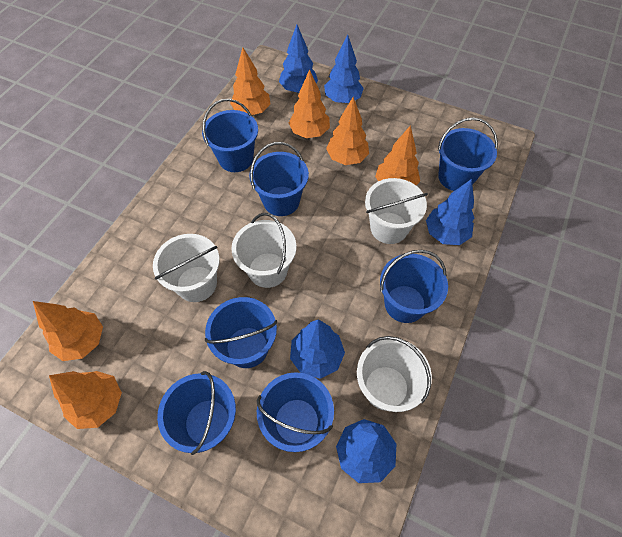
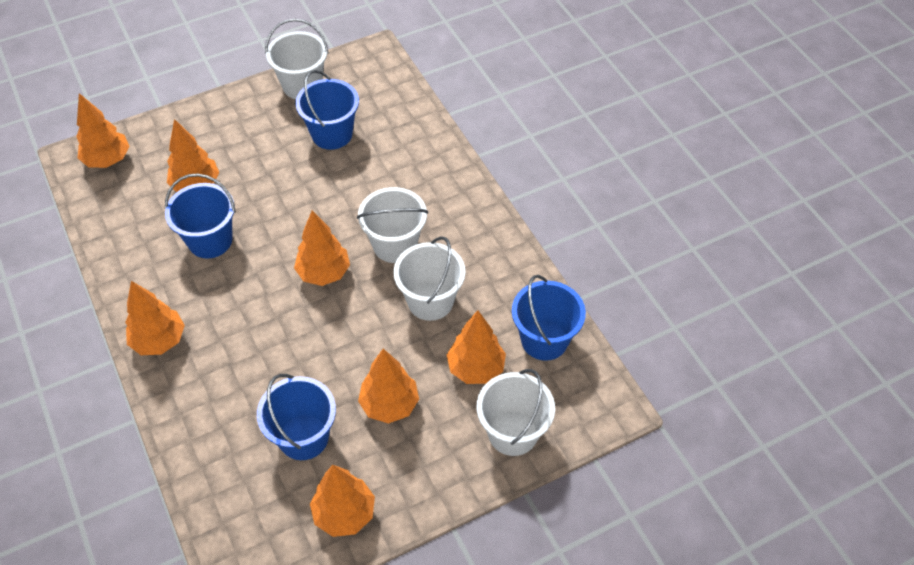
blue bucket: [157,371,236,455] [202,99,258,172] [205,297,277,368] [249,142,309,216] [257,372,334,452] [380,250,448,323] [438,117,498,191] = 7 -> [165,173,236,258] [257,374,336,460] [295,70,359,150] [512,275,586,361] = 4
blue tree: [279,25,318,93] [290,319,345,379] [324,35,364,103] [336,419,396,483] [426,179,474,245] = 5 -> none = 0
orange tree: [33,301,103,361] [49,371,122,429] [230,48,270,115] [289,69,330,138] [326,97,369,165] [375,125,420,186] = 6 -> [76,93,130,168] [125,281,185,355] [167,119,219,192] [294,210,350,286] [310,465,375,537] [358,349,419,423] [447,310,506,384] = 7

